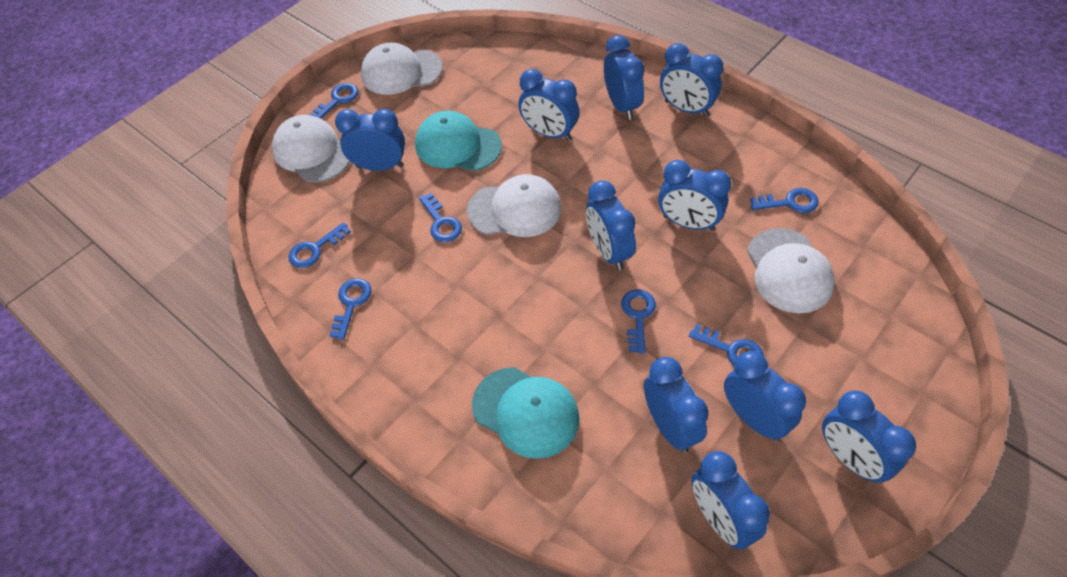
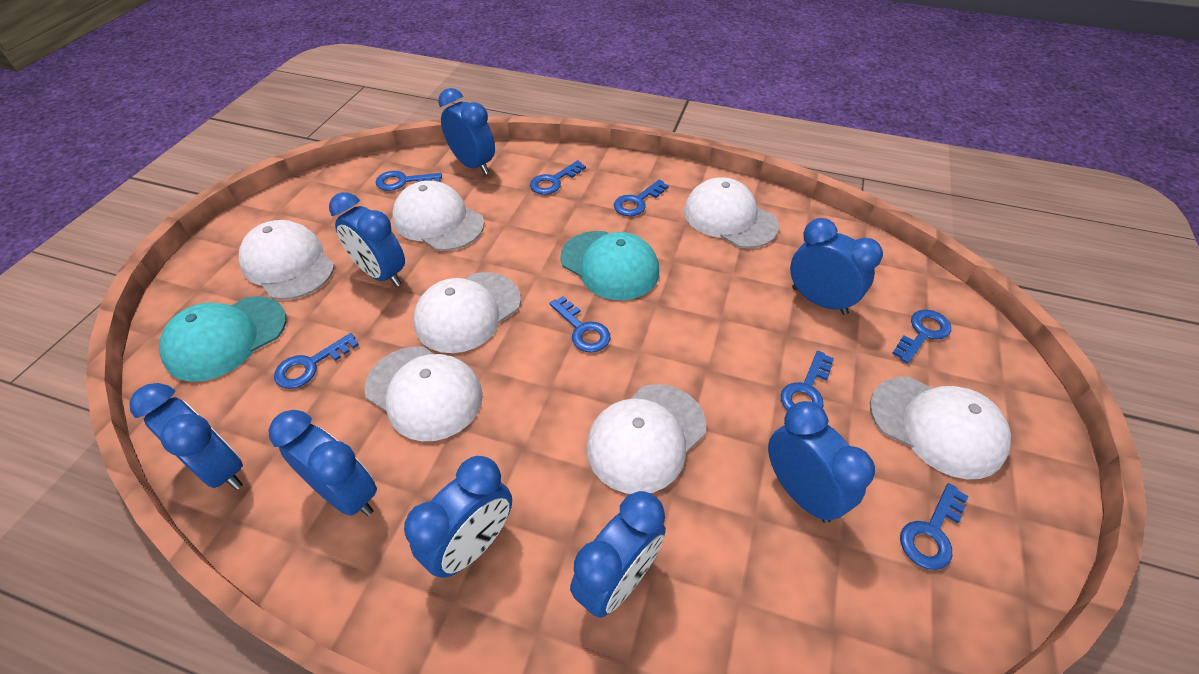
blue clock: [335,109,405,171] [519,69,579,141] [586,180,636,270] [604,35,644,120] [644,357,709,453] [658,160,731,231] [660,43,723,117] [691,451,770,549] [724,351,806,441] [822,391,916,483] = 10 -> [129,383,243,490] [268,410,377,516] [329,192,405,287] [404,456,512,578] [438,88,495,175] [570,491,666,618] [768,401,875,523] [790,218,883,315] = 8
blue key: [288,222,351,268] [309,83,358,118] [329,278,372,340] [419,193,462,242] [621,289,656,354] [689,324,764,366] [750,188,819,213] = 7 -> [274,333,359,389] [376,171,442,191] [530,160,586,195] [549,296,610,353] [614,180,669,216] [781,351,834,411] [892,309,951,364] [900,483,969,570] = 8
white cap: [272,115,350,182] [361,42,443,95] [467,174,562,237] [747,228,835,313] = 4 -> [239,220,335,300] [364,347,483,441] [392,181,484,251] [413,272,521,353] [586,384,706,494] [684,177,779,248] [870,377,1011,479] = 7

